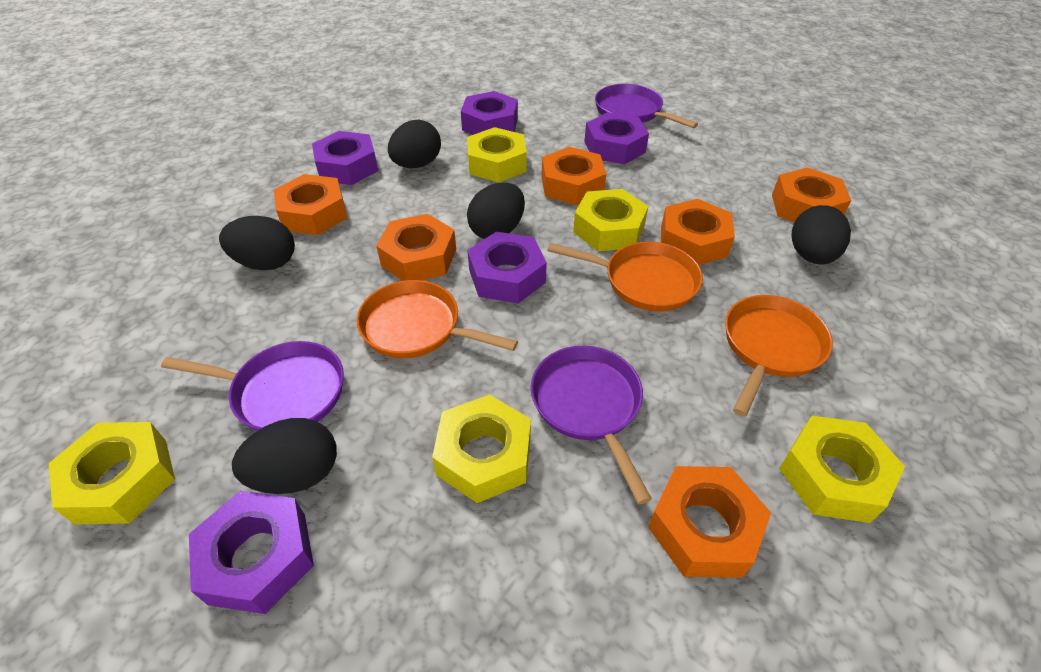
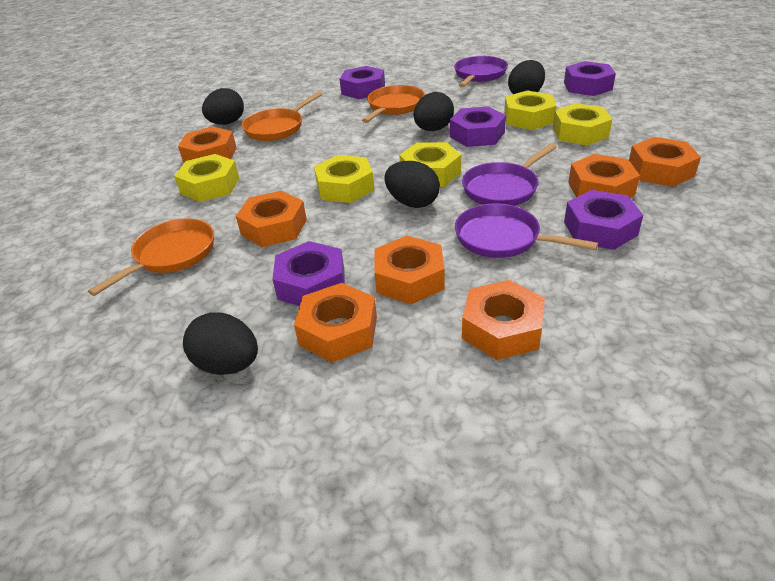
orange nut: [274,174,347,235] [376,214,456,281] [541,147,606,205] [648,466,771,578] [661,199,735,265] [772,167,851,223] = 6 -> [178,126,237,163] [236,191,307,247] [294,283,377,362] [374,236,445,304] [462,280,545,360] [568,154,640,198] [629,137,701,187] = 7

